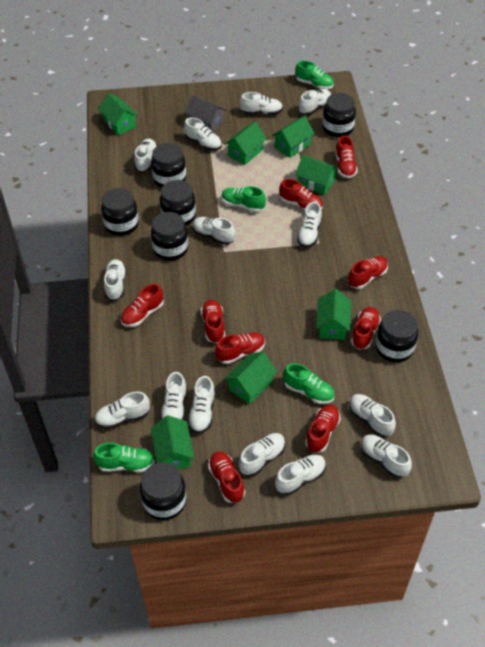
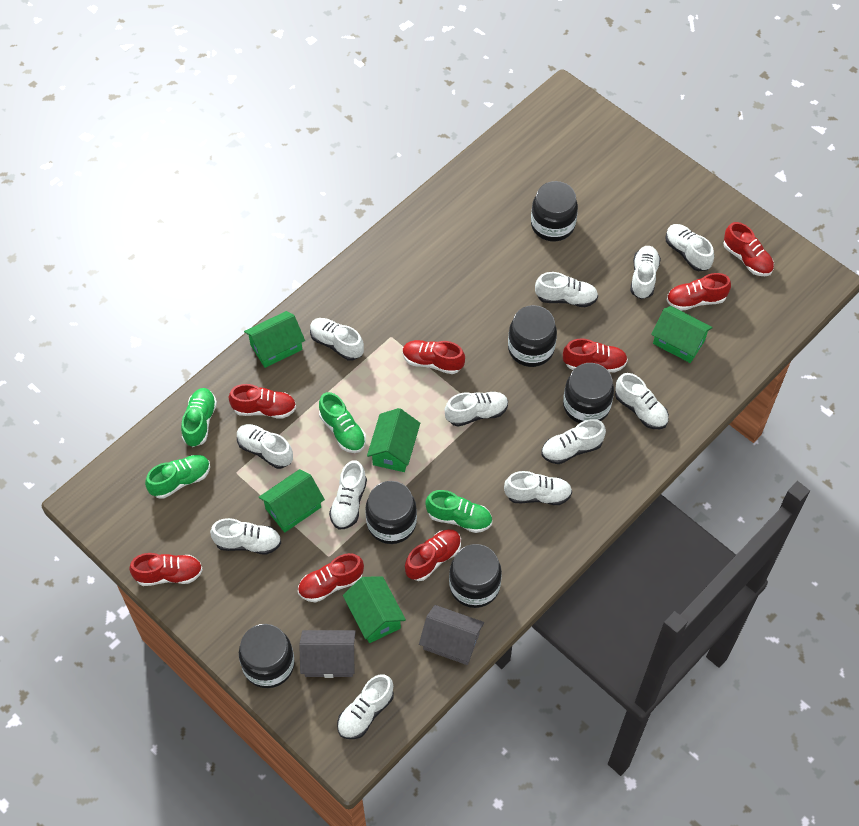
black jar: [101,188,139,236] [140,462,186,520] [151,143,186,188] [151,212,188,261] [160,180,196,226] [322,93,356,137] [375,310,418,362] = 7 -> [239,624,295,688] [365,481,417,544] [449,544,502,608] [508,305,557,367] [531,181,578,241] [563,363,614,423] = 6
green house: [98,93,138,135] [151,415,194,469] [224,122,267,165] [224,352,277,404] [272,116,315,158] [295,155,339,195] [316,289,351,340] = 7 -> [244,311,305,368] [259,469,325,532] [343,576,406,643] [367,408,420,472] [651,306,713,363] = 5
grey house: [185,95,226,133] = 1 -> [299,630,356,678] [419,605,484,665] = 2
red shoe: [121,284,164,327] [201,300,225,343] [208,451,245,503] [215,332,265,364] [279,179,323,210] [305,404,341,453] [335,136,358,178] [348,256,388,289] [351,307,381,350] = 9 -> [129,553,203,586] [229,384,296,419] [298,553,364,602] [403,340,465,374] [405,529,461,581] [563,338,628,372] [666,273,731,311] [723,222,774,276] = 8
white shoe: [94,392,150,429] [104,259,127,301] [134,139,157,172] [160,372,187,420] [184,118,222,151] [188,376,216,434] [193,217,235,245] [239,433,285,476] [240,92,283,115] [275,454,326,495] [297,202,322,247] [299,89,331,115] [349,394,396,437] [361,434,412,478] = 14 -> [210,518,281,555] [237,424,293,469] [310,318,364,361] [329,460,367,530] [337,674,394,739] [445,391,508,427] [504,471,572,505] [535,272,598,307] [542,419,606,464] [615,373,669,429] [630,246,661,299] [665,224,714,271] = 12

